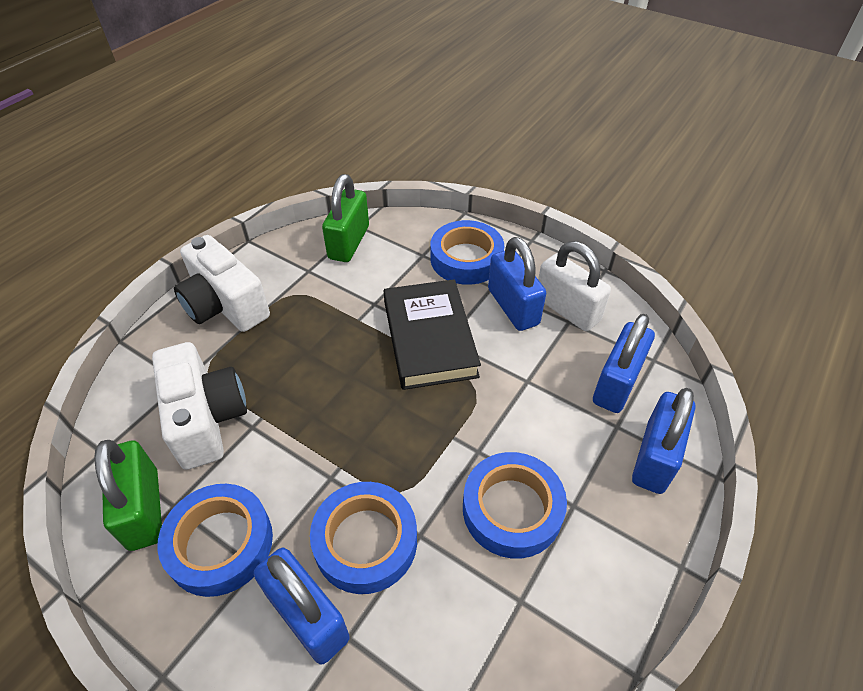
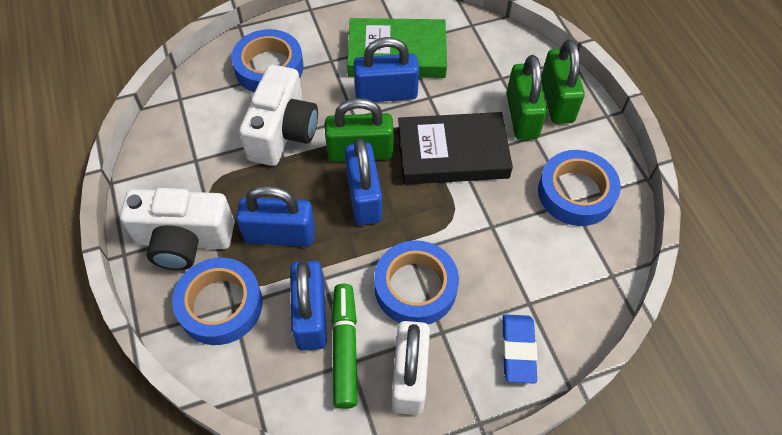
blue eraser: none = 0 -> [502,314,538,383] = 1
green book: none = 0 -> [347,18,447,78] = 1
green marker: none = 0 -> [331,284,357,409] = 1
green padlock: [94,440,162,551] [322,174,369,262] = 2 -> [325,98,394,162] [506,55,547,140] [542,39,585,124] = 3

